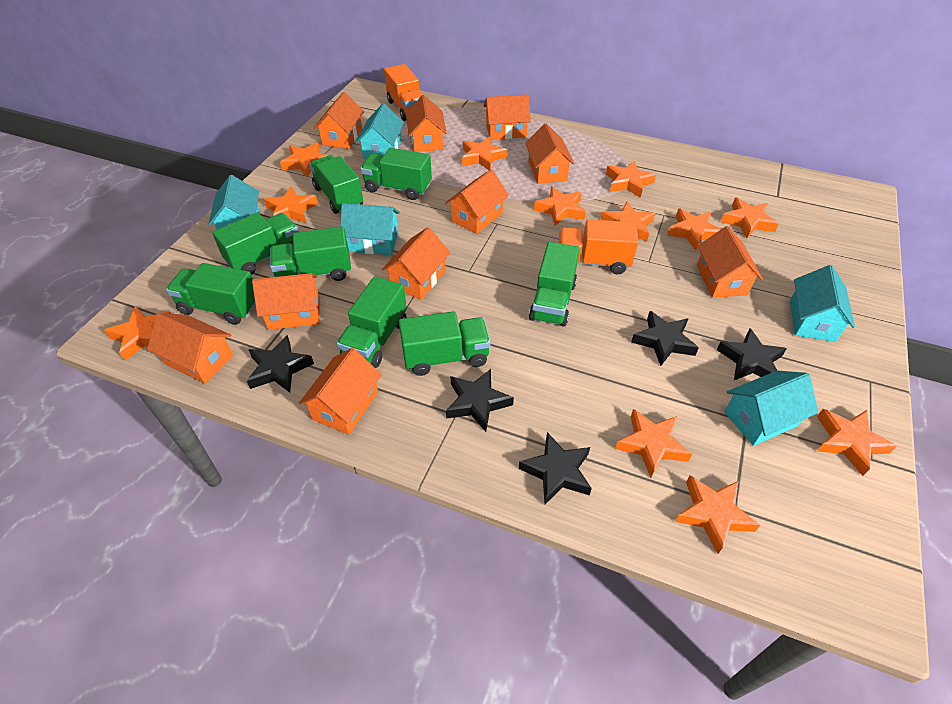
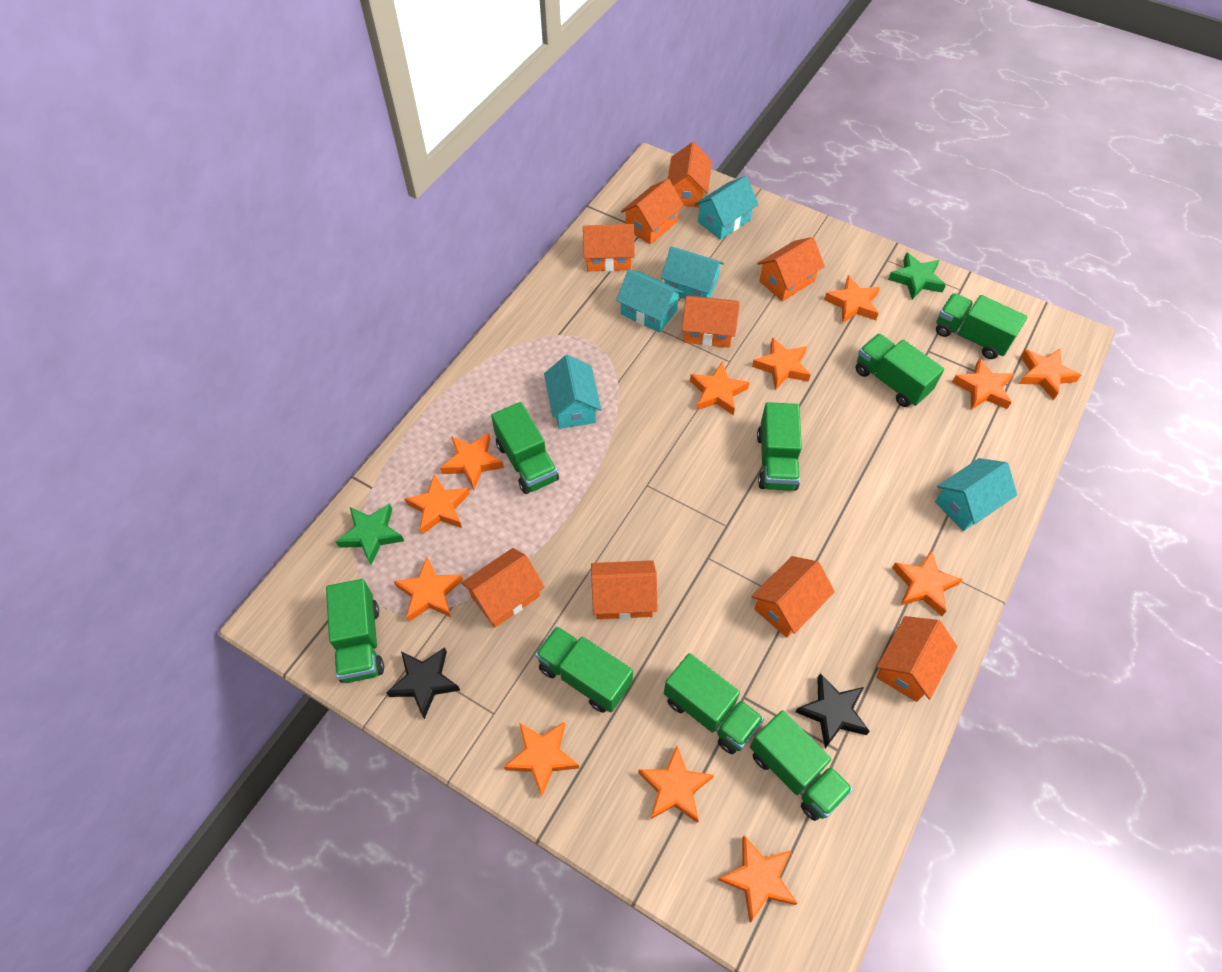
black star: [247,335,314,393] [446,369,514,432] [518,432,592,505] [631,311,699,366] [717,328,787,380] = 5 -> [386,647,460,719] [796,673,870,748] = 2
green star: none = 0 -> [336,503,404,565] [888,252,946,300] = 2
orange house: [147,313,233,384] [252,273,319,330] [299,348,382,435] [314,92,364,149] [382,227,450,300] [406,95,447,152] [445,169,509,234] [484,94,531,140] [525,123,575,184] [697,226,763,298] = 10 -> [461,548,544,627] [583,224,635,272] [591,560,658,619] [621,179,684,244] [668,142,712,207] [682,295,740,348] [751,556,835,638] [757,237,825,301] [876,616,957,702] = 9
orange truck: [384,64,424,121] [559,219,638,274] = 2 -> none = 0

